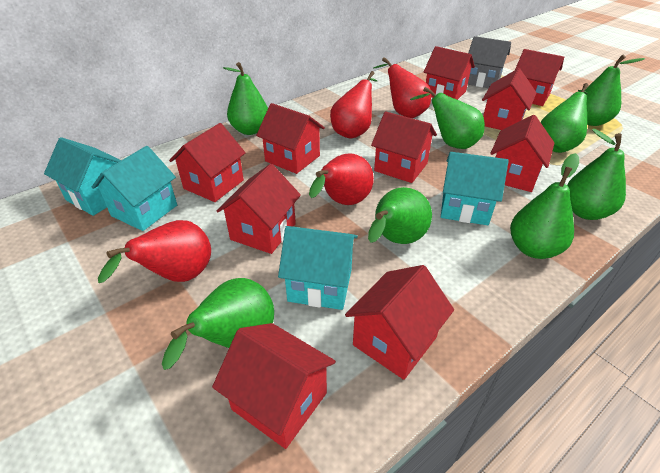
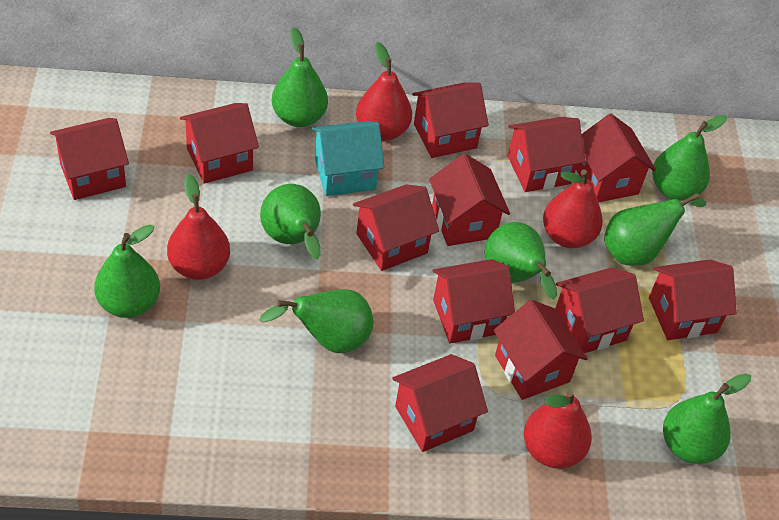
grey house: [468,36,511,88] = 1 -> none = 0
red house: [169,123,246,202] [212,323,336,449] [217,164,301,254] [256,103,325,174] [345,265,454,380] [371,111,437,183] [424,46,475,100] [482,68,536,130] [490,115,554,192] [515,49,564,106] = 10 -> [50,118,129,200] [180,103,259,184] [353,184,439,271] [392,354,488,452] [412,82,489,158] [429,154,510,246] [432,259,515,344] [494,300,588,400] [508,117,585,192] [555,268,644,353] [576,114,656,202] [649,259,737,340] = 12
turquoise house: [44,137,121,216] [92,146,177,231] [278,226,358,310] [441,152,509,225] = 4 -> [312,121,384,196] = 1

